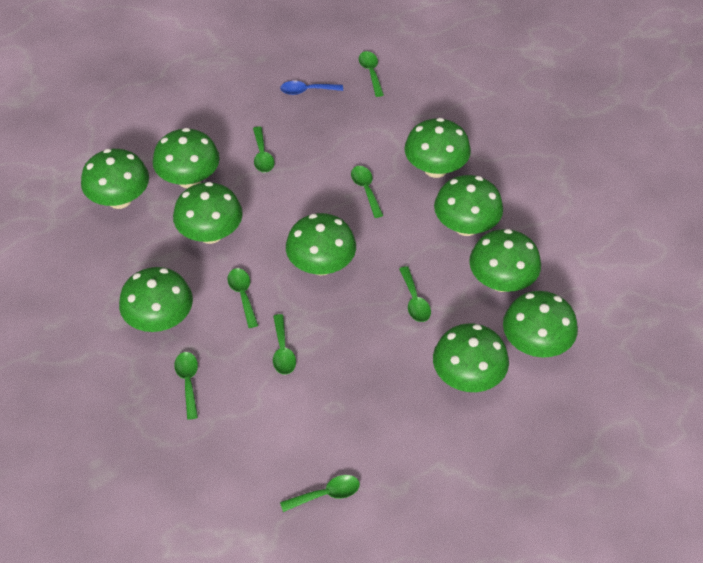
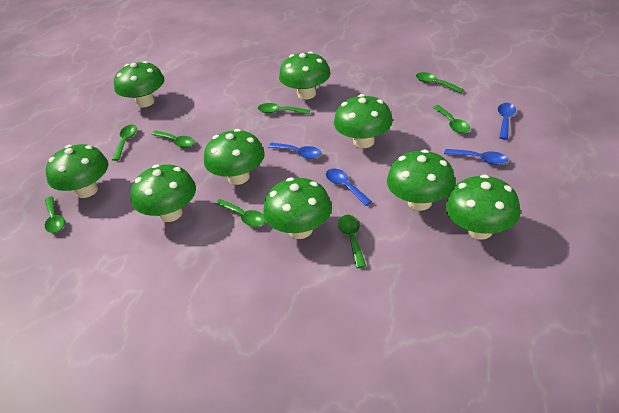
blue spoon: [280,81,343,95] = 1 -> [268,143,321,159] [326,169,372,206] [444,149,508,165] [498,103,516,140] = 4
green mushroom: [81,149,149,209] [119,267,193,332] [153,128,220,188] [173,182,243,244] [286,213,356,276] [404,118,471,178] [433,323,509,392] [434,175,503,236] [469,229,541,292] [503,291,578,358] = 10 -> [46,144,108,198] [114,61,165,107] [131,164,196,222] [204,129,265,185] [263,177,332,239] [279,51,330,100] [334,94,393,148] [387,150,455,211] [446,175,520,240] = 9

